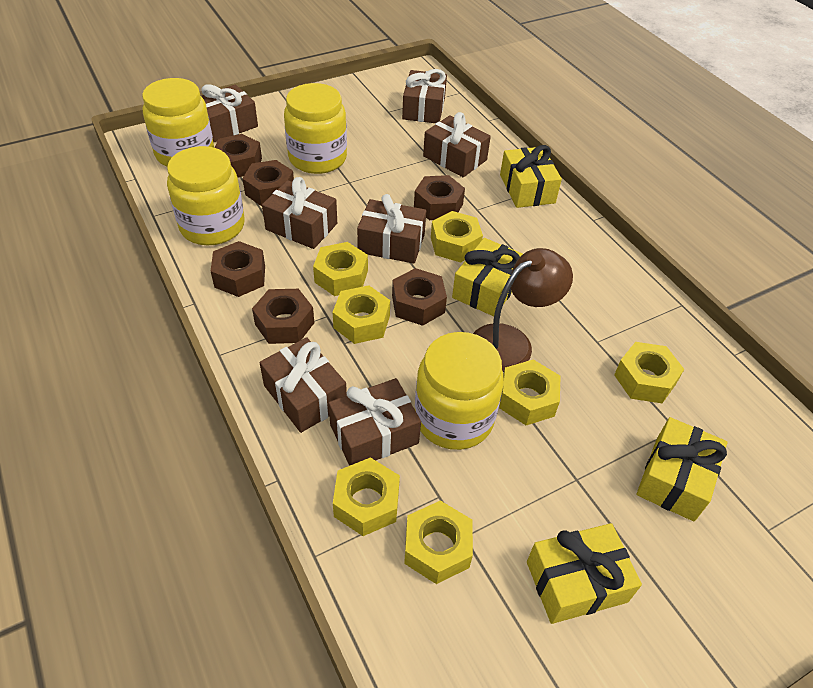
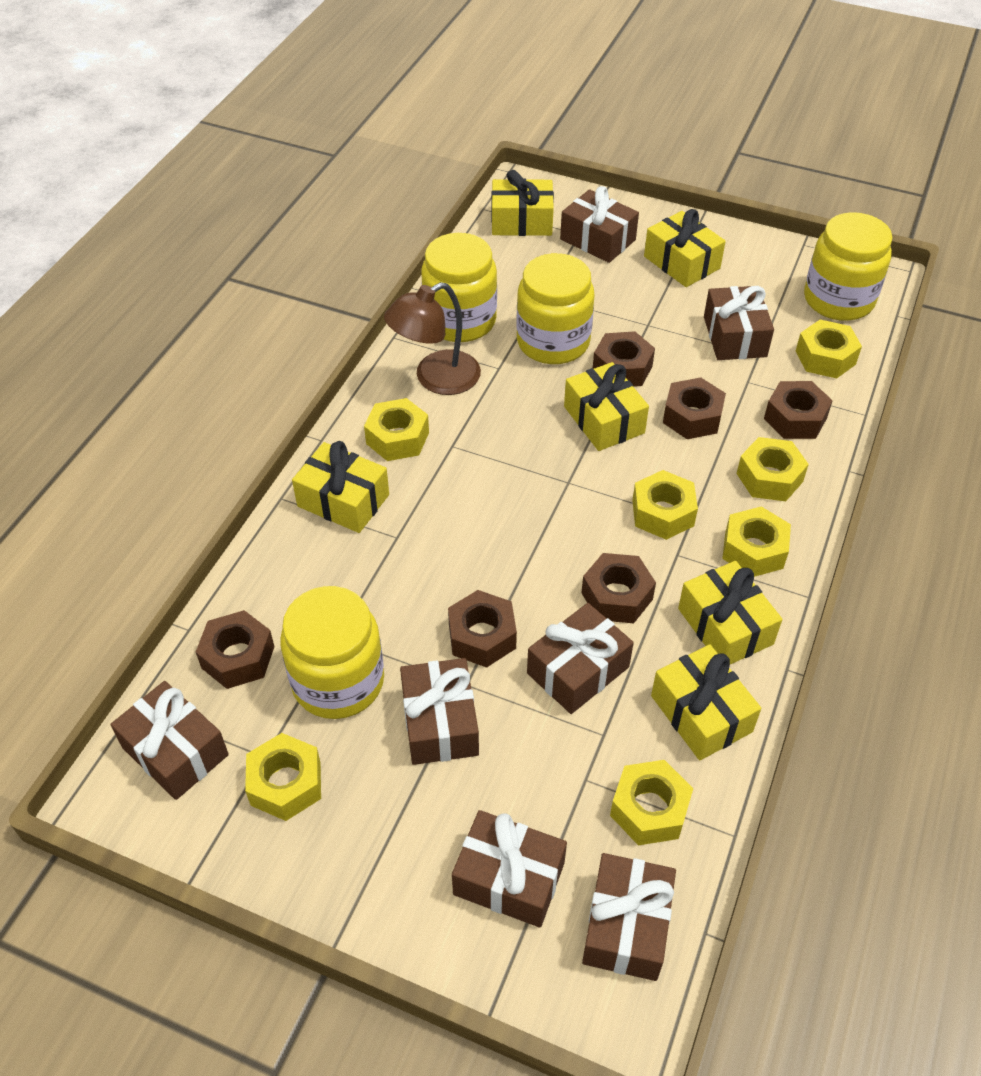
yellow gift: [452,238,523,316] [500,145,562,208] [527,523,642,624] [637,417,727,522] = 4 -> [292,441,389,533] [492,170,554,236] [564,362,649,451] [644,209,726,287] [651,644,761,760] [678,561,782,664] = 6

